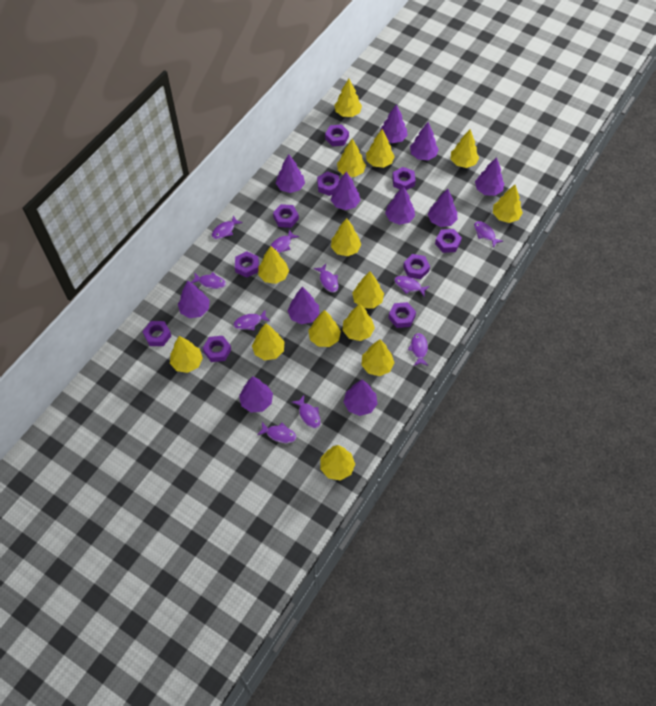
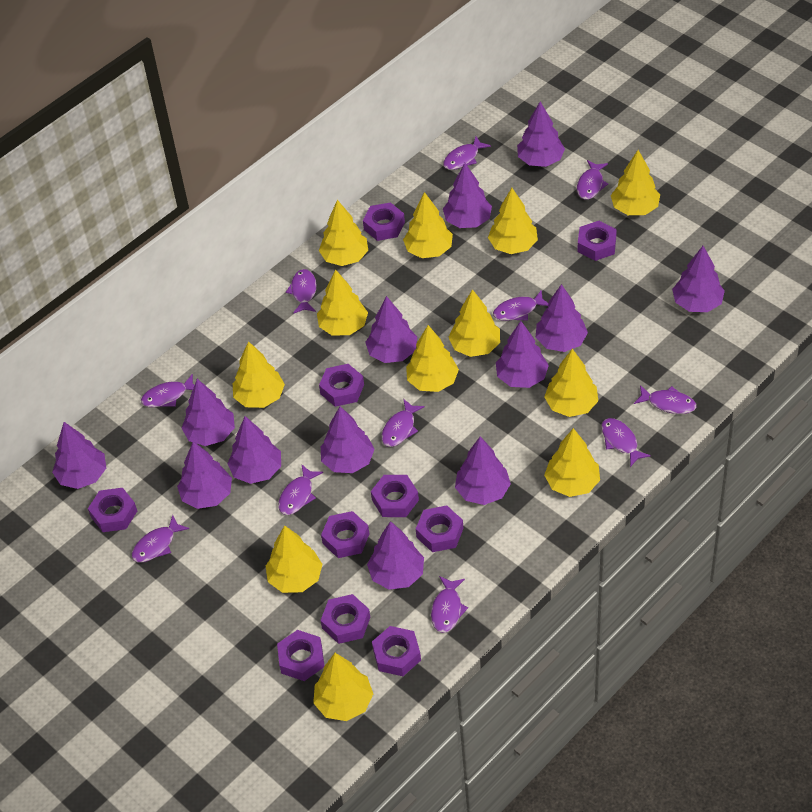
purple fish: [191,272,226,289] [212,215,243,239] [233,309,270,330] [257,422,296,443] [270,229,299,253] [292,395,321,428] [314,264,338,293] [394,276,430,296] [408,333,428,366] [474,221,503,248] = 10 -> [132,515,189,562] [141,374,194,407] [278,465,323,515] [286,269,317,314] [381,399,425,447] [431,576,468,633] [443,136,491,170] [493,290,548,321] [577,160,609,200] [601,418,651,467] [634,385,697,414] = 11
purple tree: [178,281,210,318] [239,376,273,412] [276,154,305,193] [288,287,319,324] [331,171,361,210] [343,379,377,416] [380,104,408,143] [385,186,415,225] [410,122,439,160] [428,189,457,227] [475,157,504,196] = 11 -> [52,422,106,489] [177,441,232,509] [182,379,235,446] [227,416,281,484] [321,406,375,473] [365,296,417,363] [367,521,424,590] [443,163,492,228] [455,437,511,505] [496,321,549,388] [517,101,565,167] [536,284,588,352] [672,246,725,312] = 13
yellow tree: [170,336,203,373] [252,323,284,360] [258,246,289,284] [308,310,341,347] [320,445,355,481] [331,218,361,256] [334,79,362,117] [337,139,366,177] [342,304,375,341] [352,272,384,309] [361,339,394,376] [366,129,395,168] [450,129,479,168] [493,185,523,223] = 14 -> [233,341,285,408] [266,525,323,593] [313,653,373,721] [317,269,368,336] [319,200,368,266] [403,192,453,258] [406,325,459,392] [448,289,500,357] [488,188,538,254] [544,349,598,417] [544,428,600,497] [611,150,660,215] = 12

